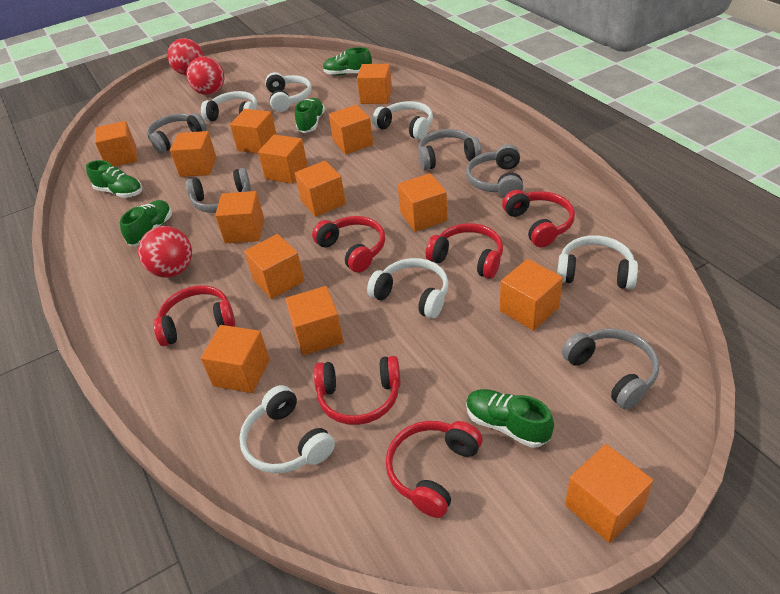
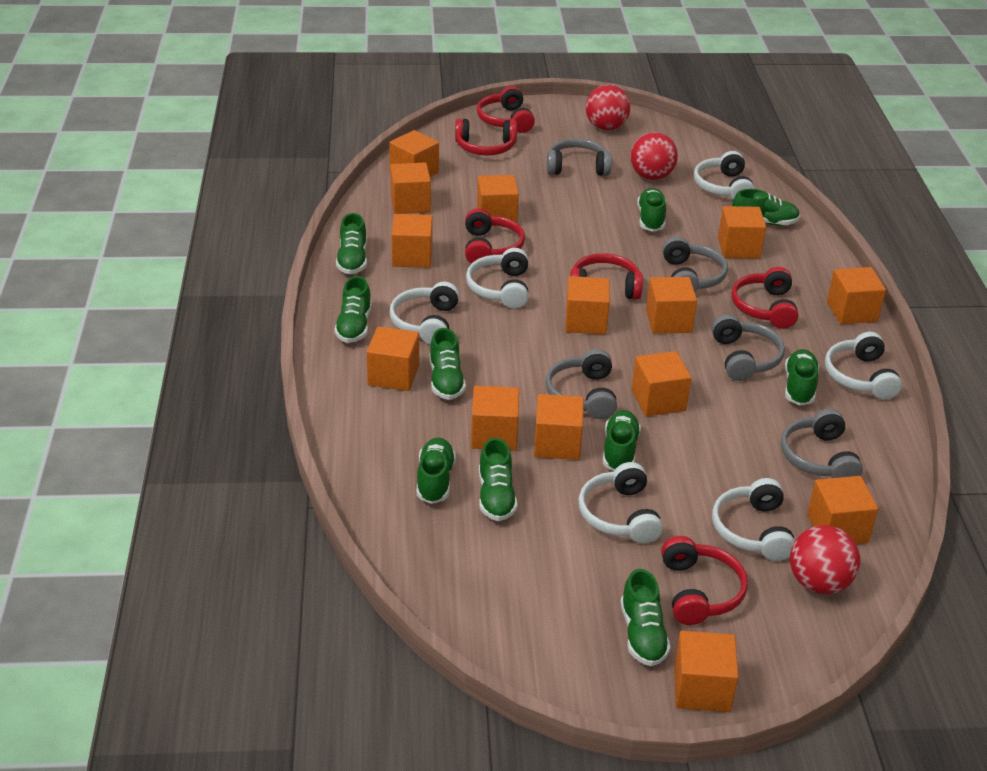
green shoe: [86,160,142,198] [120,200,172,247] [295,98,325,133] [323,47,372,76] [466,389,554,448] = 5 -> [334,276,372,343] [336,213,367,274] [417,437,456,504] [429,328,466,400] [479,438,517,521] [603,410,641,471] [621,569,671,666] [637,188,666,232] [732,189,800,226] [785,349,819,405] = 10

